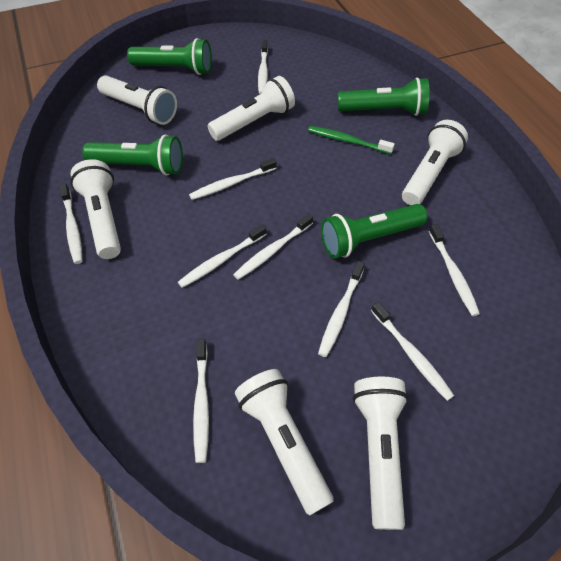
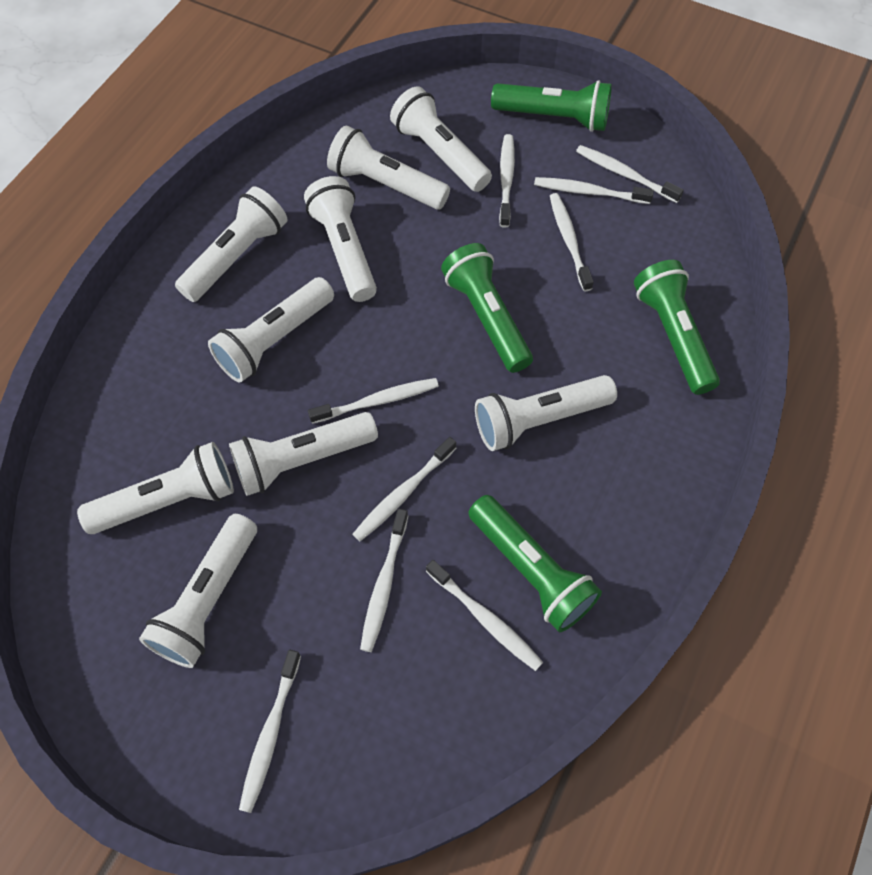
green toothbrush: [308,126,395,154] = 1 -> none = 0
white flashlight: [70,159,121,259] [97,75,177,125] [208,76,295,141] [235,369,334,516] [353,377,408,530] [402,120,468,205] = 6 -> [77,442,234,534] [139,514,257,668] [175,186,288,302] [208,277,334,383] [229,412,378,496] [304,176,377,302] [327,126,450,210] [390,86,492,192] [475,375,617,451] = 9

